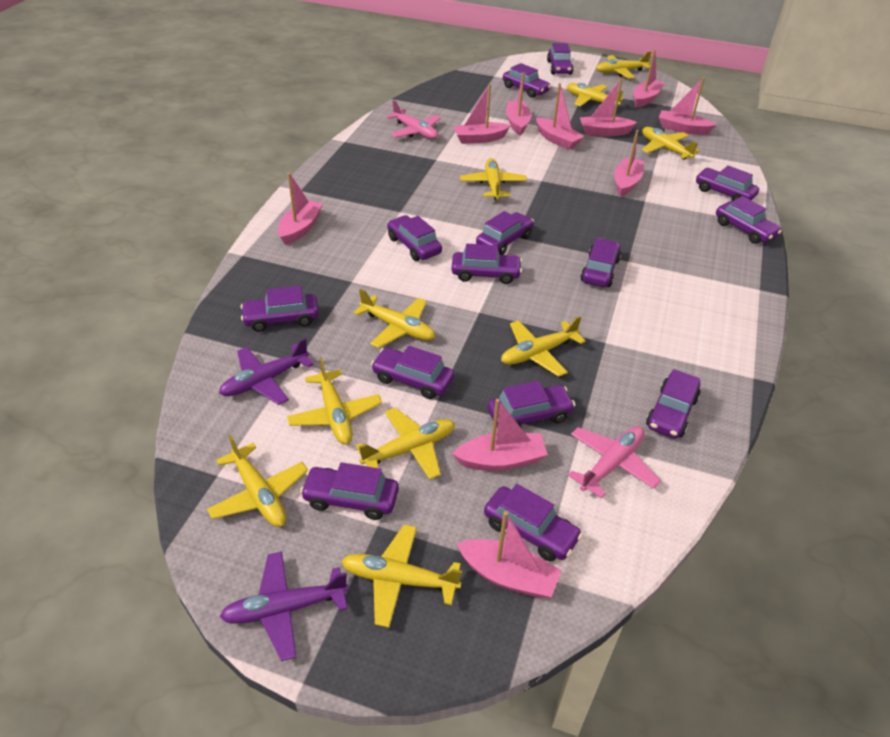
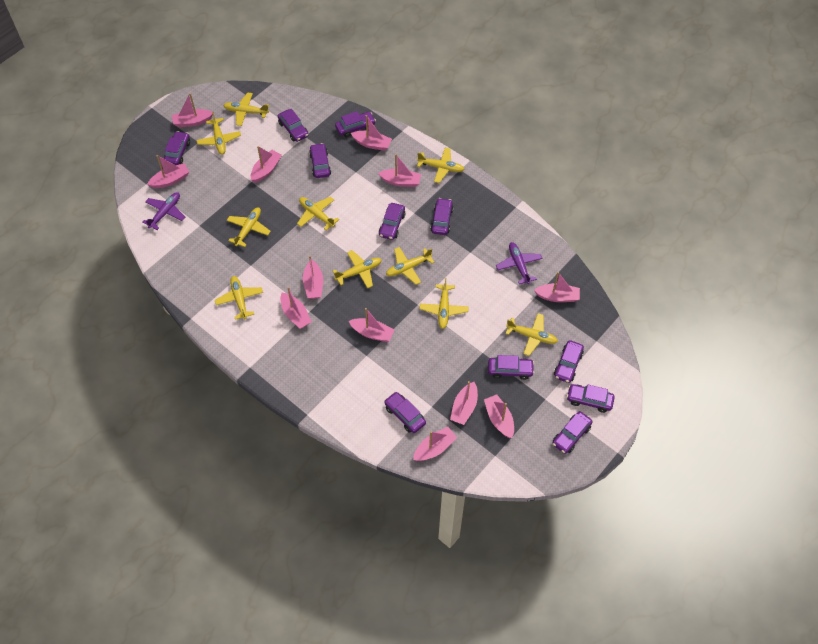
pink boat: [278,173,323,245] [452,399,548,471] [453,84,511,144] [456,511,562,599] [506,73,531,135] [536,83,584,150] [580,79,637,136] [614,130,644,197] [633,49,665,108] [659,77,716,135] = 10 -> [147,155,189,188] [172,93,214,127] [251,146,282,183] [280,287,312,329] [303,255,323,299] [349,308,394,342] [351,115,392,151] [378,154,421,187] [413,427,457,461] [450,381,478,425] [484,394,514,438] [534,272,580,302] = 12
pink plane: [386,100,441,139] [568,426,661,499] = 2 -> none = 0
purple car: [241,286,319,332] [300,462,399,520] [371,346,454,399] [387,215,442,261] [452,244,522,284] [476,211,534,255] [484,484,583,562] [488,381,575,428] [503,63,551,98] [547,43,574,75] [580,238,621,287] [646,369,700,438] [696,165,759,201] [716,196,782,244] = 14 -> [164,131,190,165] [278,109,309,142] [309,143,331,178] [335,111,376,137] [379,203,406,240] [384,392,426,433] [430,198,454,235] [488,355,535,380] [552,411,593,454] [554,340,584,383] [567,384,615,413] = 11

